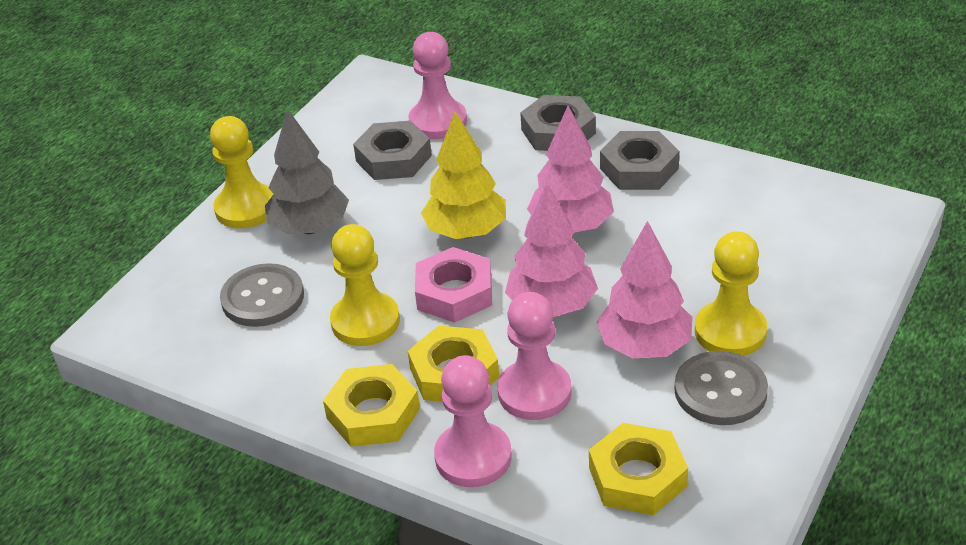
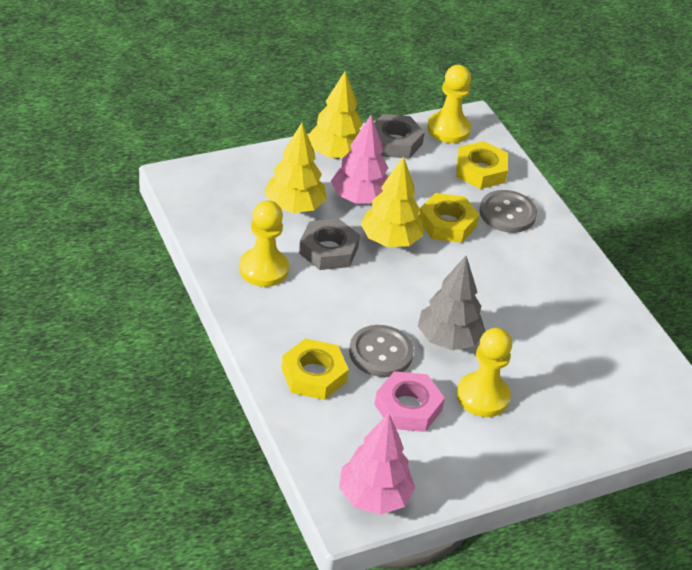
grey nut: [353,121,432,180] [520,95,596,151] [600,131,679,190] = 3 -> [299,219,360,270] [374,114,425,159] = 2
pink pawn: [408,32,467,139] [434,355,512,487] [498,292,572,420] = 3 -> none = 0
pink tree: [505,183,598,317] [527,106,614,233] [597,221,693,358] = 3 -> [331,115,388,204] [339,413,415,515] = 2
yellow tree: [421,111,506,239] = 1 -> [264,123,327,213] [308,71,363,159] [361,156,423,247] = 3

